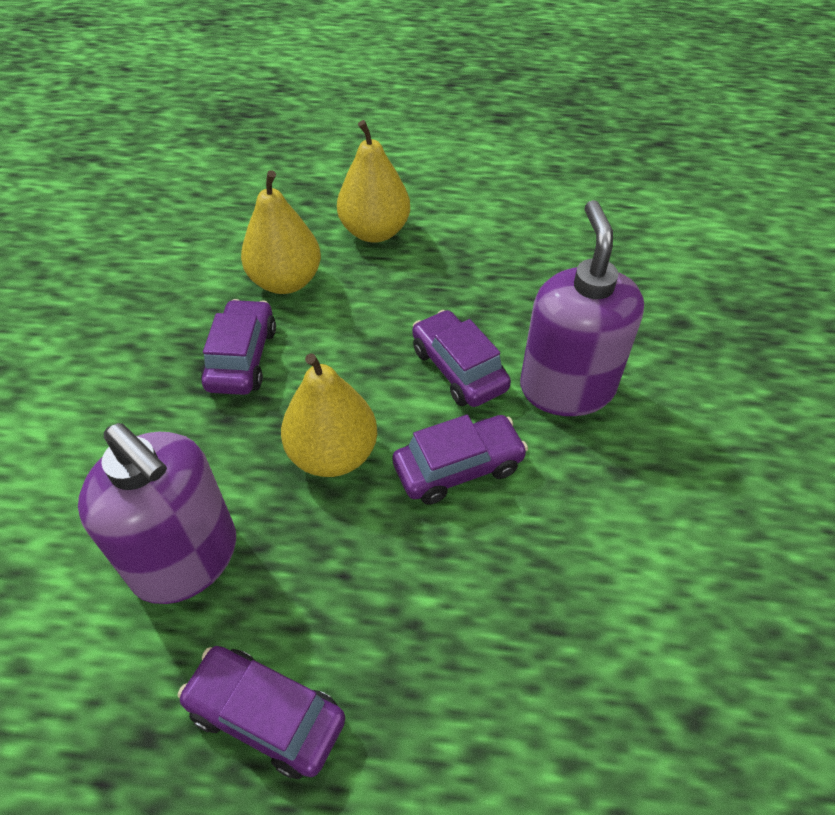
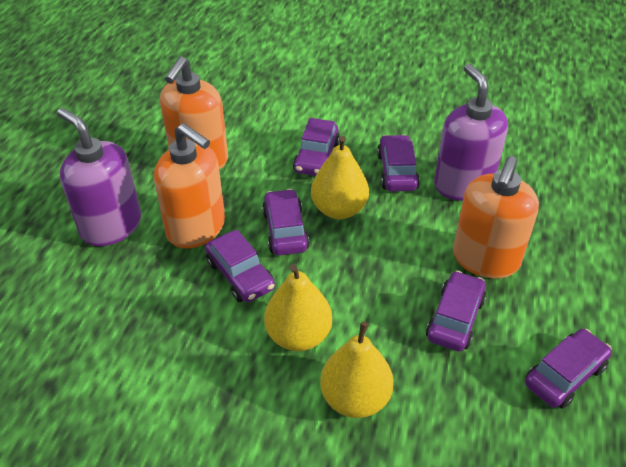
orange soap dispenser: none = 0 -> [154,123,225,248] [160,56,228,169] [453,156,539,279] = 3
purple car: [178,646,345,779] [201,299,276,395] [392,415,528,504] [412,310,511,407] = 4 -> [205,229,275,303] [262,189,310,255] [293,118,340,176] [377,135,420,191] [426,271,487,352] [525,329,612,409] = 6

